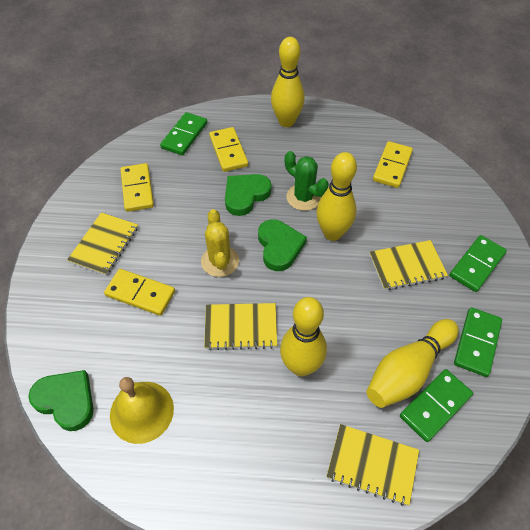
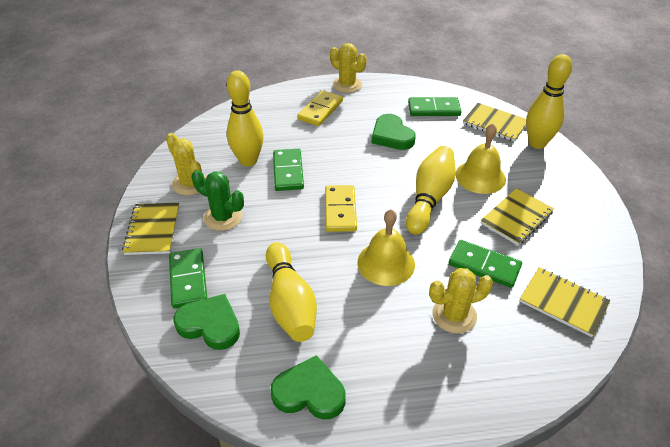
yellow bell: [110,377,174,444] = 1 -> [357,209,415,286] [455,123,506,194] = 2
yellow cactus: [201,209,239,277] = 1 -> [166,133,207,195] [330,43,367,93] [429,268,493,334] = 3
yellow domino: [104,269,175,316] [120,163,154,212] [209,127,248,172] [373,141,413,188] = 4 -> [297,90,343,126] [325,185,357,232] = 2

